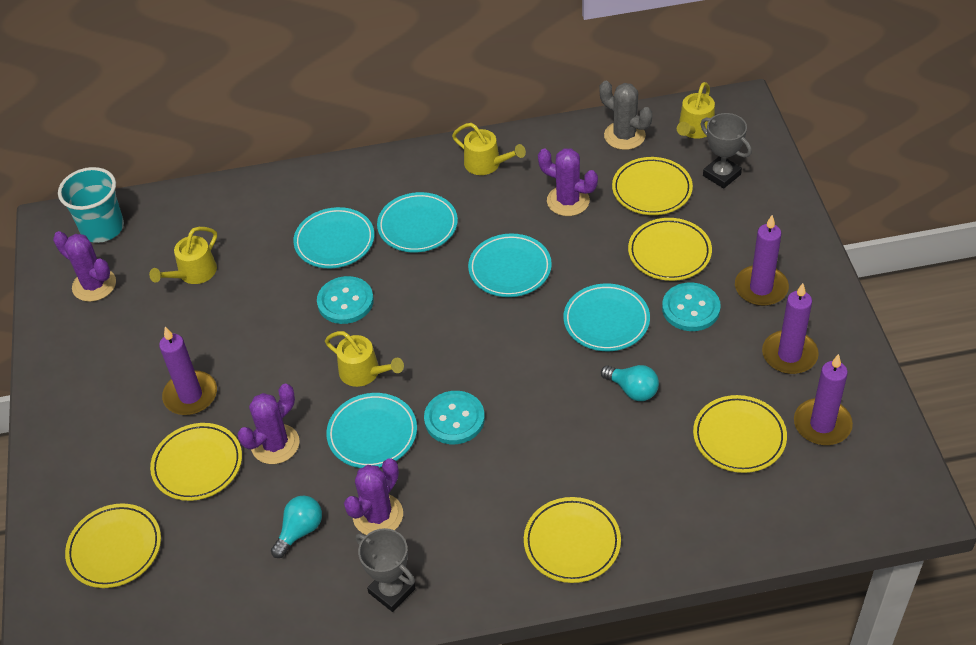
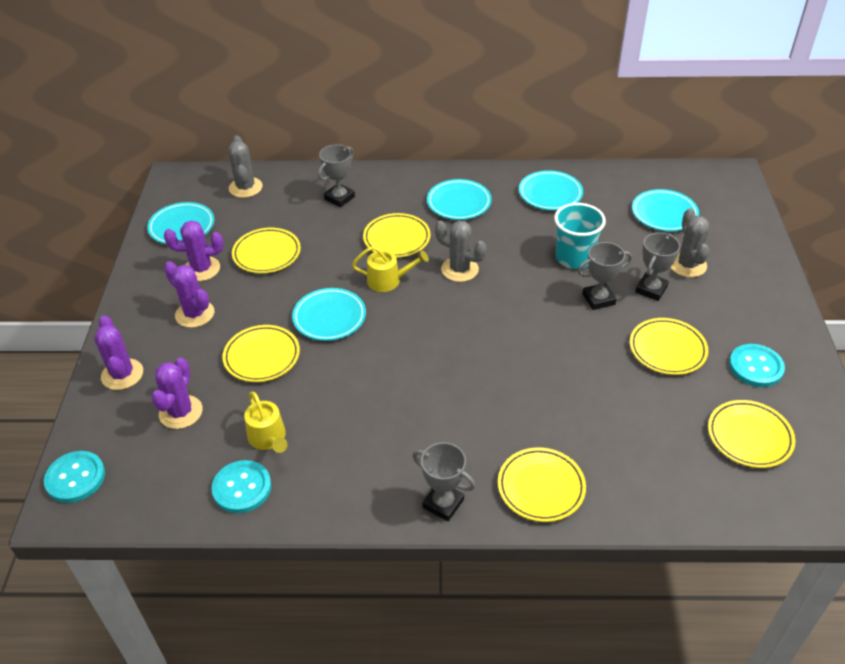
grey cactus: [600,81,652,150] = 1 -> [228,135,263,198] [435,220,487,282] [670,208,709,277] = 3
grey trophy: [356,528,415,612] [700,113,752,189] = 2 -> [318,145,355,207] [413,442,475,521] [577,242,632,310] [635,232,680,301] = 4
purple candle: [159,327,217,415] [735,215,789,306] [762,283,819,374] [794,354,853,445] = 4 -> none = 0
turquoise light bulb: [271,495,322,558] [601,365,659,401] = 2 -> none = 0
yellow watering can: [149,227,217,284] [325,331,404,387] [452,123,526,175] [677,82,715,139] = 4 -> [244,392,288,453] [352,246,429,292] = 2

